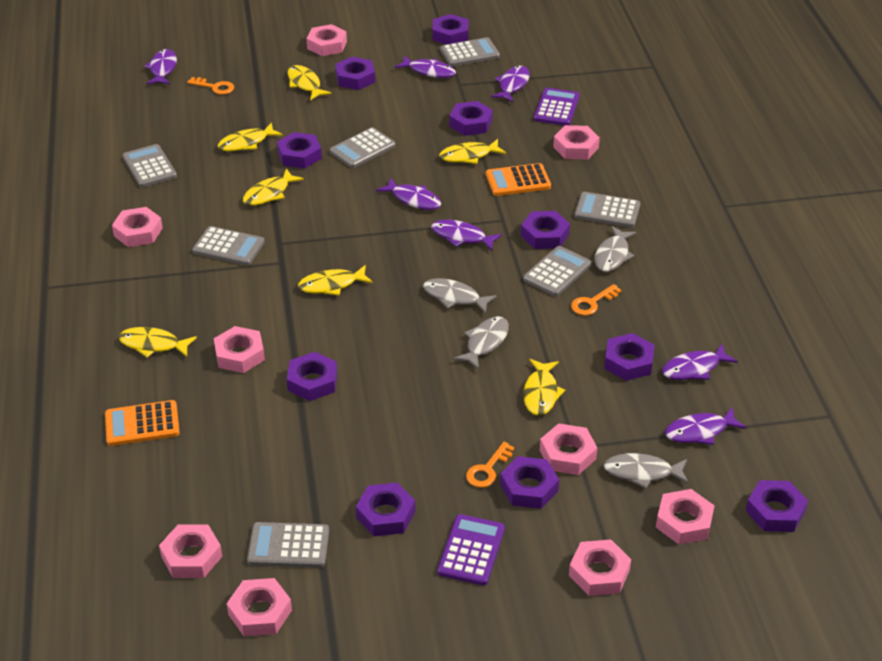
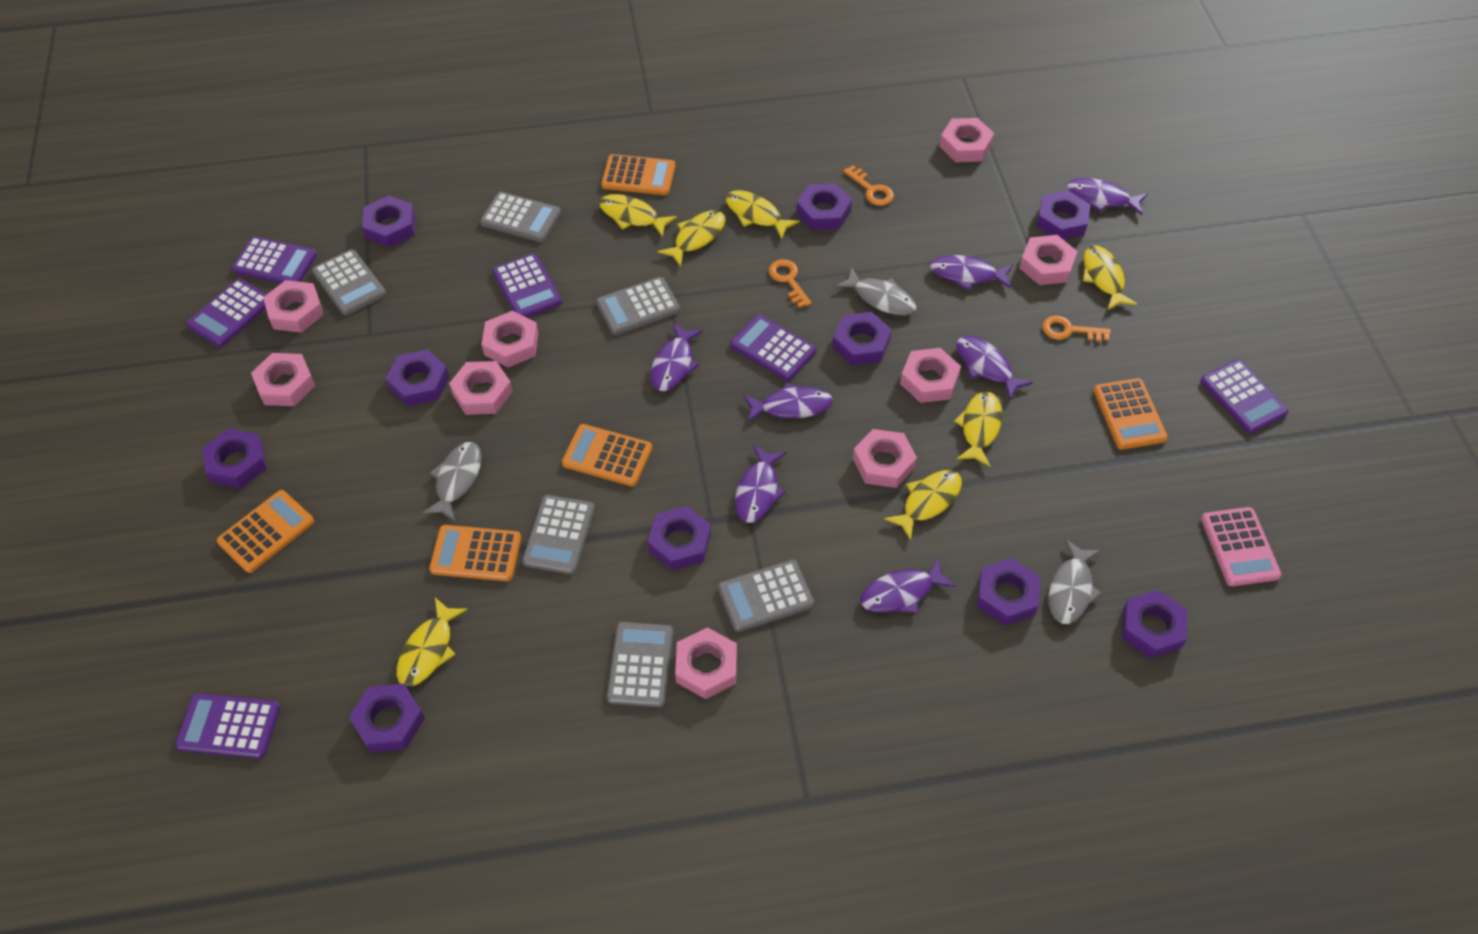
grey calculator: [123,144,177,188] [193,226,265,266] [247,522,329,568] [330,127,396,168] [440,37,500,67] [523,246,591,296] [574,192,640,228] = 7 -> [312,249,386,315] [480,192,561,242] [522,495,595,575] [596,277,680,335] [607,622,674,707] [718,560,814,632] = 6
grey fish: [423,278,497,314] [453,316,509,370] [594,226,637,272] [604,453,689,488] = 4 -> [422,442,482,521] [835,267,917,316] [1048,540,1102,624] = 3
orange calculator: [105,400,180,446] [486,163,551,196] = 2 -> [217,490,314,573] [429,525,521,581] [562,424,652,487] [601,154,675,195] [1093,378,1168,449] = 5
pink calculator: none = 0 -> [1201,507,1282,586] = 1
purple calculator: [437,514,505,585] [534,88,580,126] = 2 -> [175,693,280,759] [186,279,267,347] [232,236,317,284] [492,253,562,318] [730,314,816,381] [1200,359,1289,433] = 6

